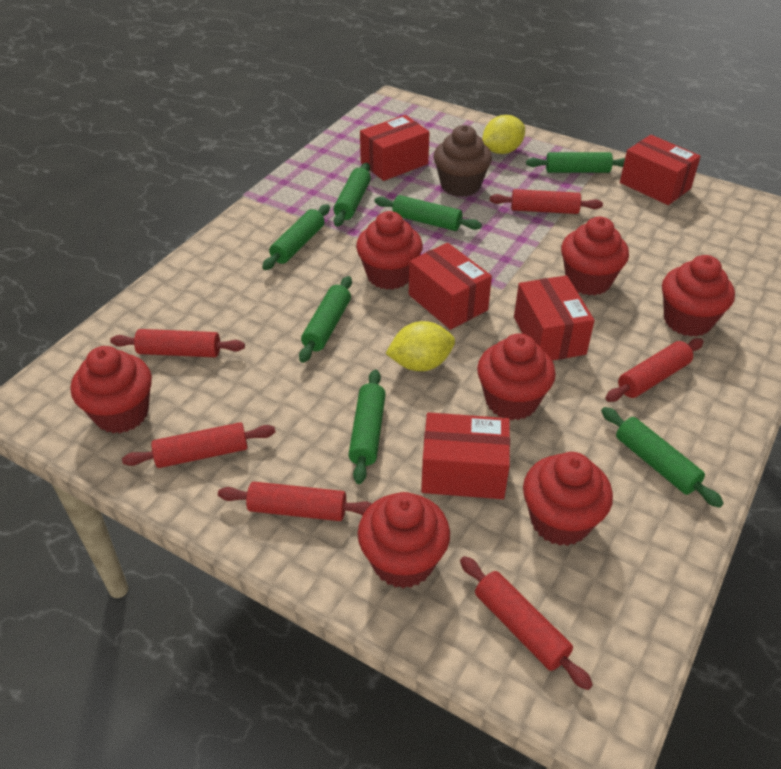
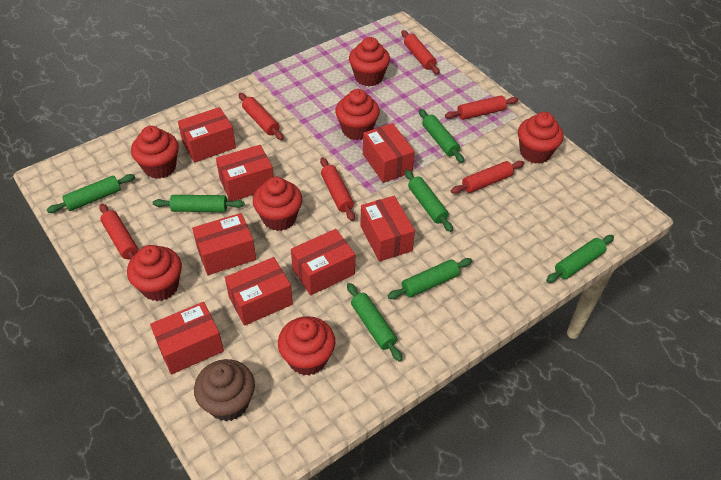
red box: [360,115,430,181] [409,243,492,330] [421,412,510,499] [514,275,595,361] [620,135,701,205] = 5 -> [150,302,224,375] [178,107,236,163] [192,213,256,275] [216,145,274,201] [225,257,293,326] [291,229,355,295] [360,196,415,261] [363,123,415,183] = 8
yellow lemon: [385,321,455,371] [482,115,525,154] = 2 -> none = 0

